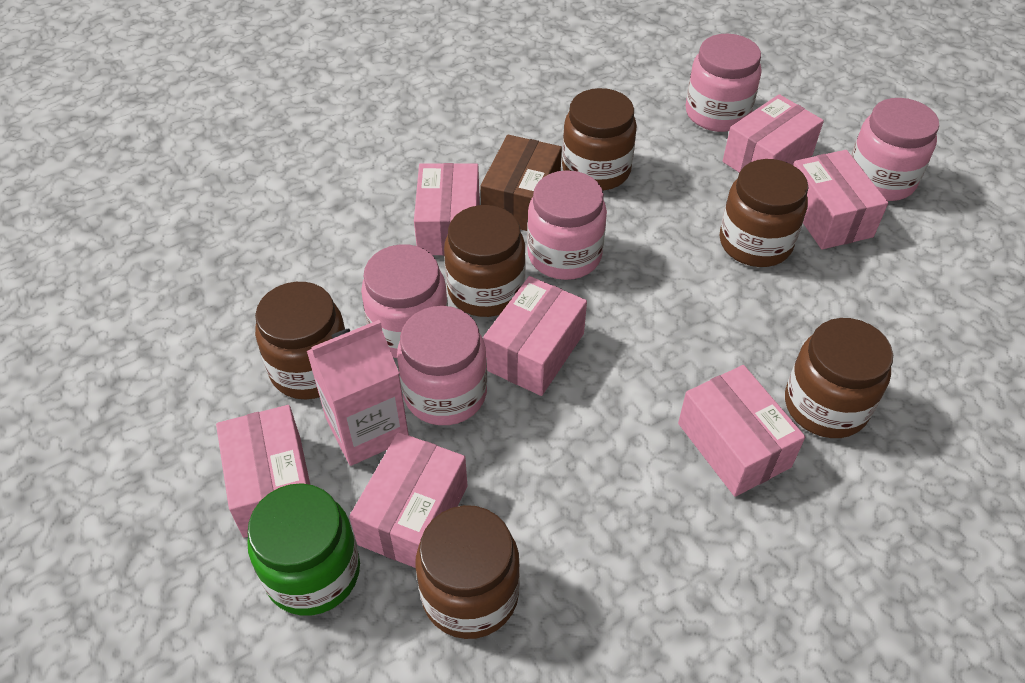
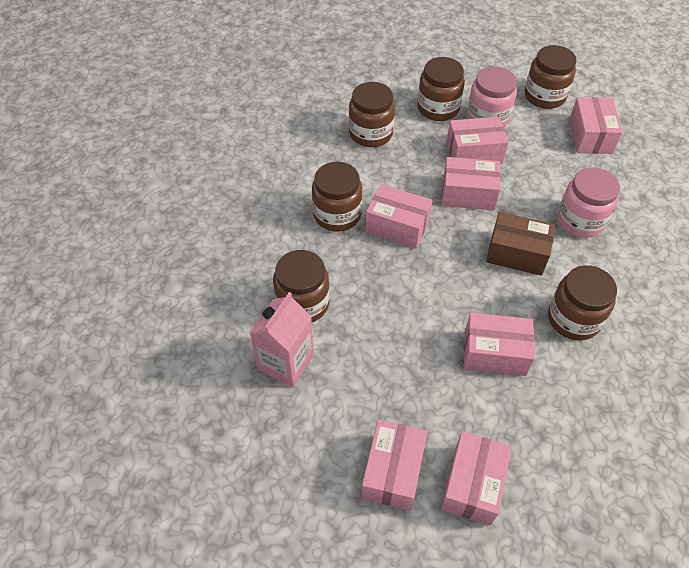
green jar: [248,483,360,616] = 1 -> none = 0
pink jar: [361,244,448,358] [397,306,487,425] [527,170,607,280] [686,34,761,132] [851,98,939,201] = 5 -> [467,66,517,127] [557,167,620,238] = 2

